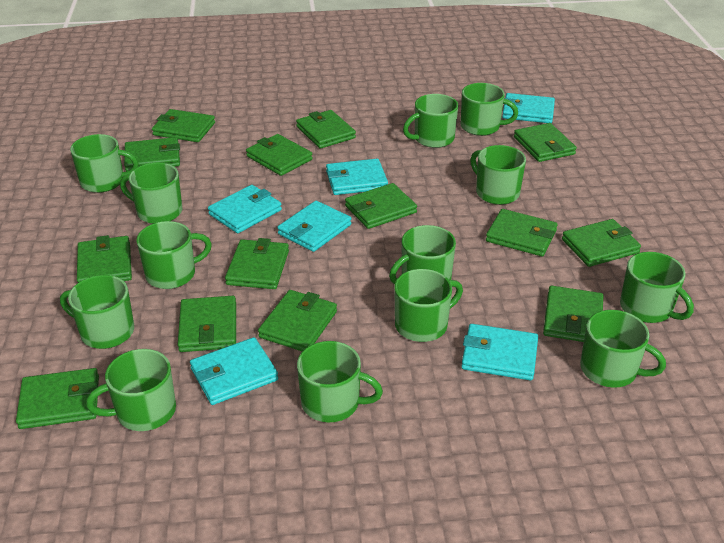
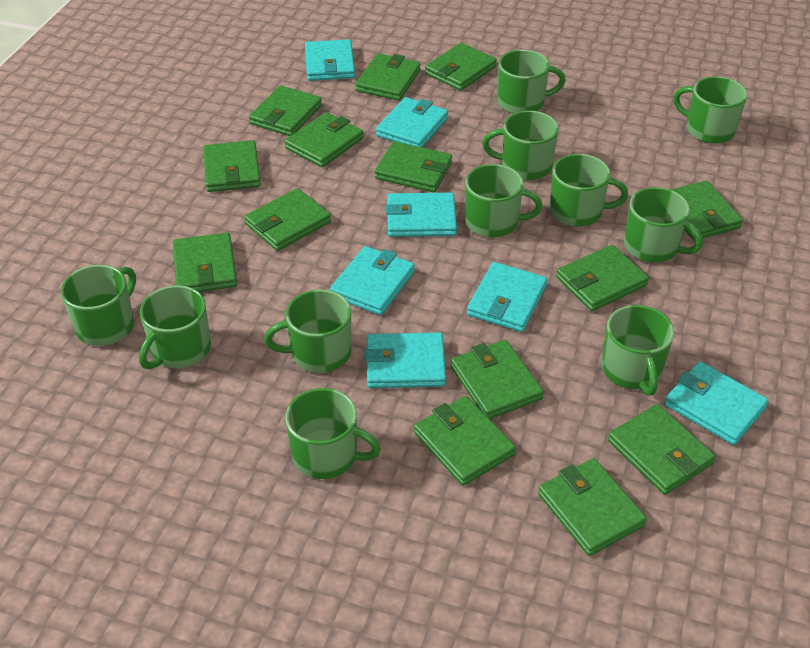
green mug: [60,275,134,349] [70,134,139,193] [86,349,176,431] [120,163,182,224] [136,221,212,289] [297,341,383,423] [389,225,456,284] [394,269,463,342] [403,94,458,148] [461,83,518,136] [470,145,526,205] [580,310,666,388] [620,252,694,323] = 13 -> [61,265,136,346] [139,285,211,370] [264,289,351,373] [285,388,381,479] [465,164,543,238] [482,111,559,180] [497,50,566,114] [550,154,628,227] [602,305,674,396] [624,187,703,263] [673,77,747,144] = 11
turquoise wallet: [190,337,278,405] [208,185,282,233] [277,201,352,252] [326,159,388,195] [461,324,538,380] [502,93,555,123] = 6 -> [305,39,355,81] [330,246,415,315] [364,333,446,388] [376,97,448,148] [385,193,457,237] [467,262,547,332] [665,361,769,445] = 7

